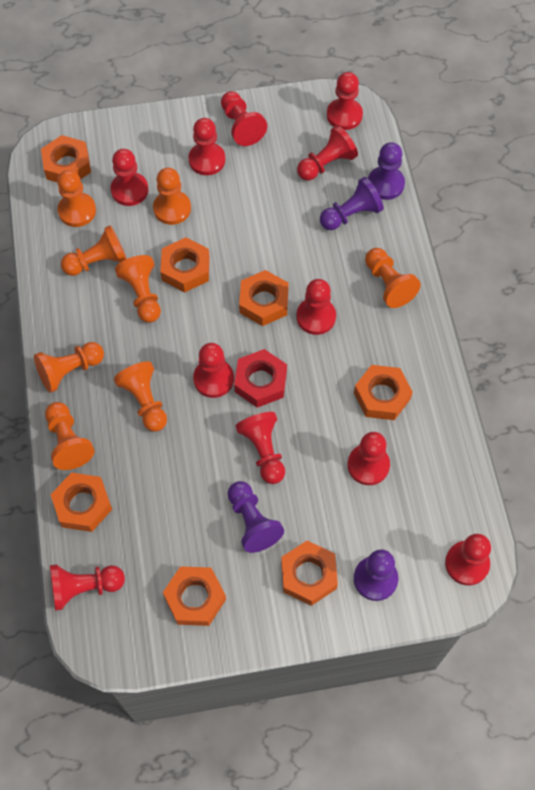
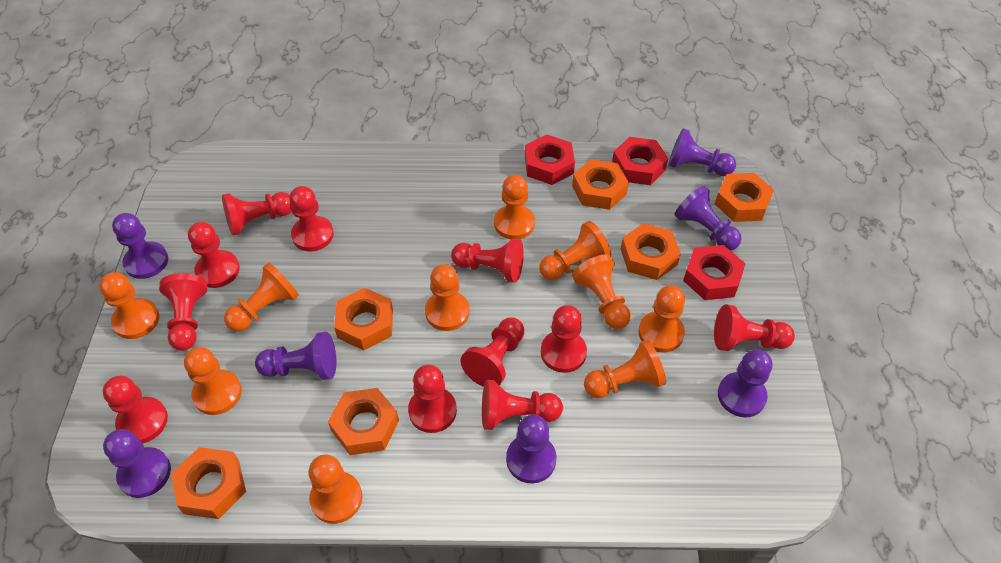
orange nut: [41,135,91,182] [51,473,112,532] [160,237,210,292] [163,566,226,626] [239,270,289,326] [281,541,338,606] [354,365,413,420] = 7 -> [171,447,246,519] [328,388,399,455] [334,288,393,350] [572,159,629,210] [621,223,681,280] [715,173,774,222] = 6
orange pawn: [34,342,104,393] [45,402,94,470] [57,170,96,227] [61,225,127,276] [114,361,167,432] [115,255,161,323] [153,168,191,225] [365,248,421,308] = 8 -> [99,272,159,339] [184,347,242,415] [224,262,299,332] [309,455,362,524] [425,264,469,331] [494,175,535,239] [540,221,611,280] [572,254,631,329] [584,340,666,398] [638,285,685,353] = 10
purple pawn: [227,481,284,553] [320,177,384,230] [354,549,398,601] [368,142,405,200] = 4 -> [103,429,171,498] [112,213,168,279] [255,332,336,380] [506,415,556,483] [668,128,736,176] [674,186,742,251] [718,349,773,417] = 7
red nut: [234,349,287,408] = 1 -> [525,135,575,185] [612,137,668,185] [683,245,746,300] = 3

